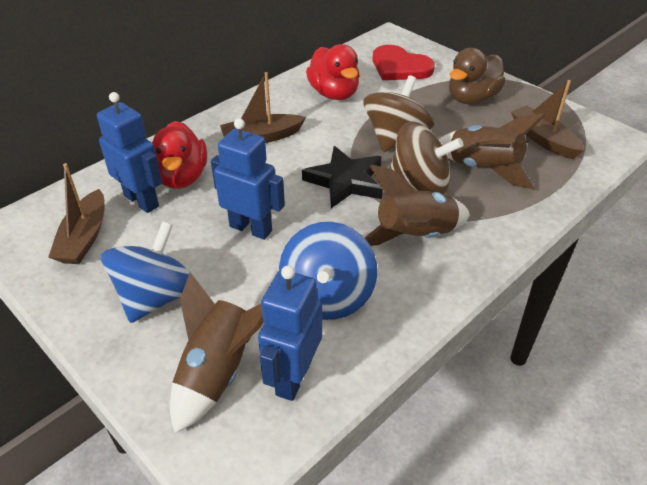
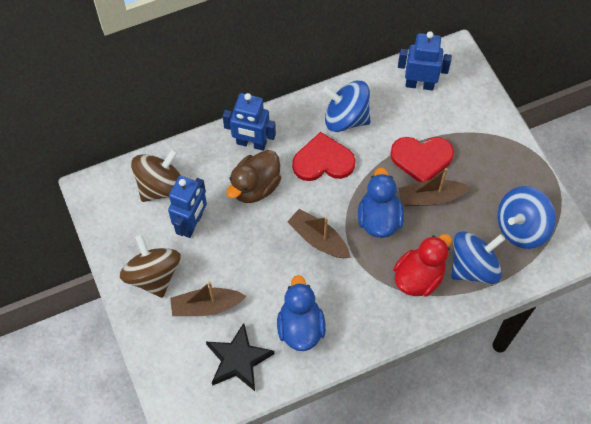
blue duck: none = 0 -> [277,275,326,351] [358,167,404,238] = 2
blue spinning top: [101,221,190,323] [279,222,377,320] = 2 -> [323,81,371,132] [451,231,505,284] [498,186,556,249] = 3
brown rocket: [170,272,263,433] [365,165,470,246] [439,113,545,190] = 3 -> none = 0
red duck: [152,121,207,189] [306,44,360,100] = 2 -> [393,234,452,297] = 1
red heart: [373,45,435,80] = 1 -> [292,132,356,181] [390,137,454,182] = 2

